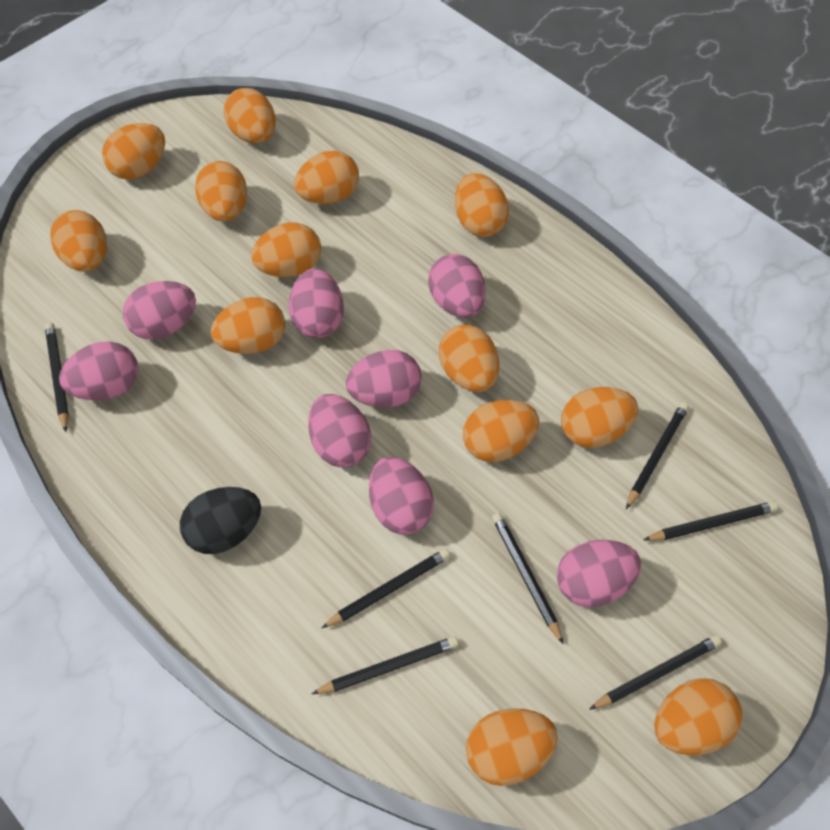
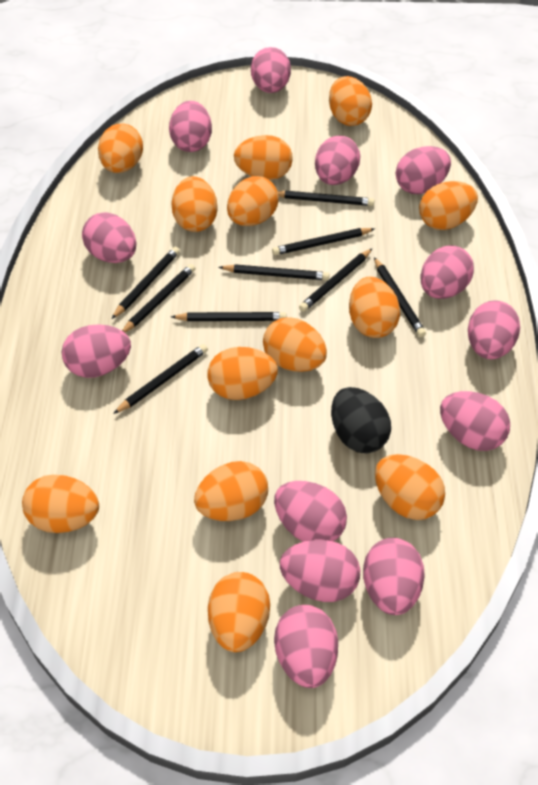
black pencil: [45,323,69,432] [312,636,459,694] [322,548,450,628] [492,513,564,645] [589,635,722,710] [626,402,689,509] [644,501,778,541] = 7 -> [112,247,180,319] [113,344,208,414] [122,264,195,333] [171,312,287,321] [218,264,330,280] [272,228,375,255] [278,190,375,206] [299,248,373,312] [374,257,426,337] = 9
pink egg: [59,341,139,400] [123,281,196,340] [289,269,344,338] [308,394,371,468] [346,350,422,408] [369,457,434,534] [428,254,486,318] [557,540,641,607] = 8 -> [62,324,131,378] [82,212,137,263] [169,101,212,152] [251,47,291,93] [274,481,347,542] [274,605,338,688] [280,539,360,602] [315,136,360,185] [363,538,425,615] [396,146,451,194] [420,246,474,299] [440,391,510,451] [468,300,520,359] = 13

